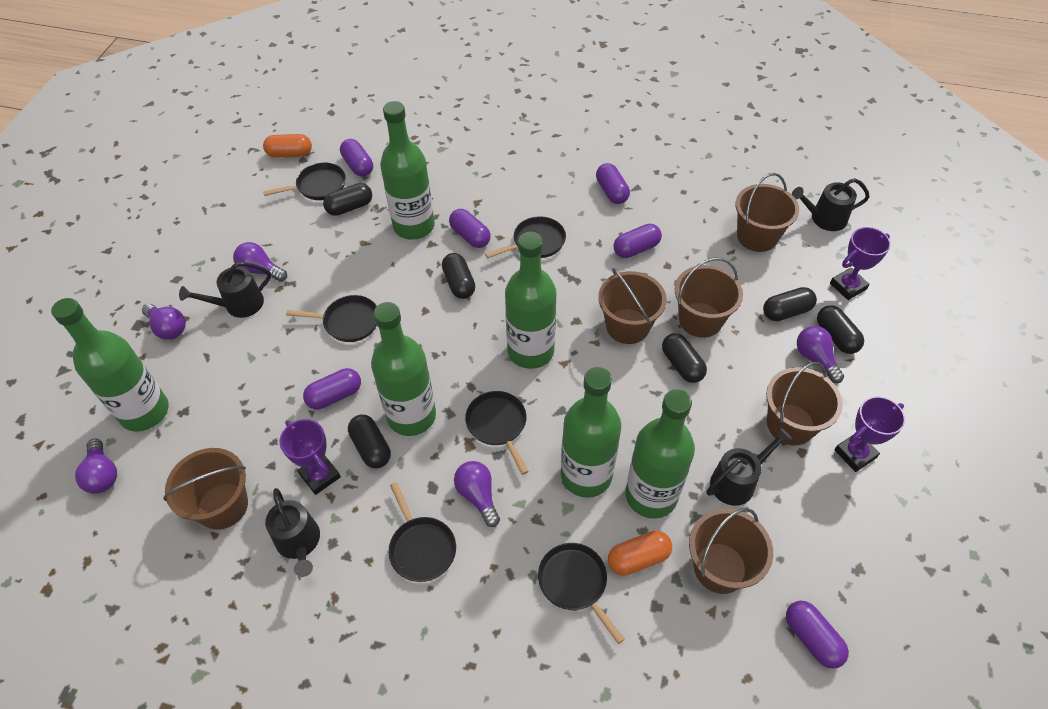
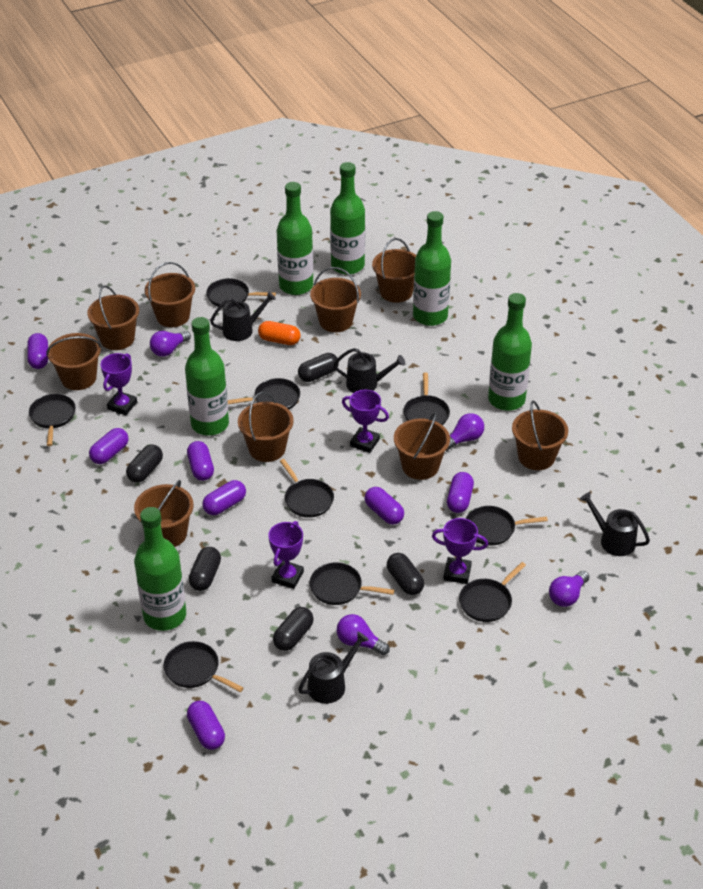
black capsule: [323,183,372,216] [348,415,391,469] [442,253,475,299] [662,333,707,383] [763,287,817,321] [817,305,864,354] = 6 -> [126,444,163,483] [189,547,221,591] [273,607,314,651] [298,353,339,382] [387,553,424,595] = 5
black pan: [263,163,346,200] [286,295,377,342] [389,482,456,582] [465,391,529,475] [485,216,566,258] [538,543,625,644] = 6 -> [29,394,76,446] [164,641,244,692] [206,278,276,308] [228,378,300,409] [280,459,334,518] [310,562,394,605] [403,373,450,425] [459,562,526,622] [466,506,548,546] = 9
brown bucket: [163,448,248,530] [598,268,667,344] [675,257,743,338] [689,508,773,594] [735,173,799,252] [766,362,843,446] = 6 -> [46,333,102,390] [88,285,139,350] [134,480,193,547] [145,262,195,327] [238,392,294,462] [310,267,361,332] [372,238,416,303] [394,412,450,480] [512,401,568,470] = 9
orange capsule: [263,134,312,158] [608,531,672,576] = 2 -> [258,321,301,345] = 1
purple capsule: [303,368,361,409] [340,139,373,177] [449,209,491,248] [596,163,630,204] [613,224,662,258] [786,601,849,669] = 6 -> [27,333,48,369] [89,428,128,464] [187,441,214,481] [187,701,225,750] [202,480,246,515] [365,487,404,525] [447,472,474,513] = 7
purple light bulb: [75,439,117,494] [142,303,186,340] [233,242,287,282] [454,461,500,527] [797,326,844,383] = 5 -> [150,331,191,357] [337,614,390,655] [446,413,484,451] [549,571,589,607] = 4
purple trophy: [279,419,341,495] [830,227,891,300] [834,396,905,472] = 3 -> [101,353,137,415] [268,521,304,589] [342,390,389,453] [432,518,488,584] = 4

